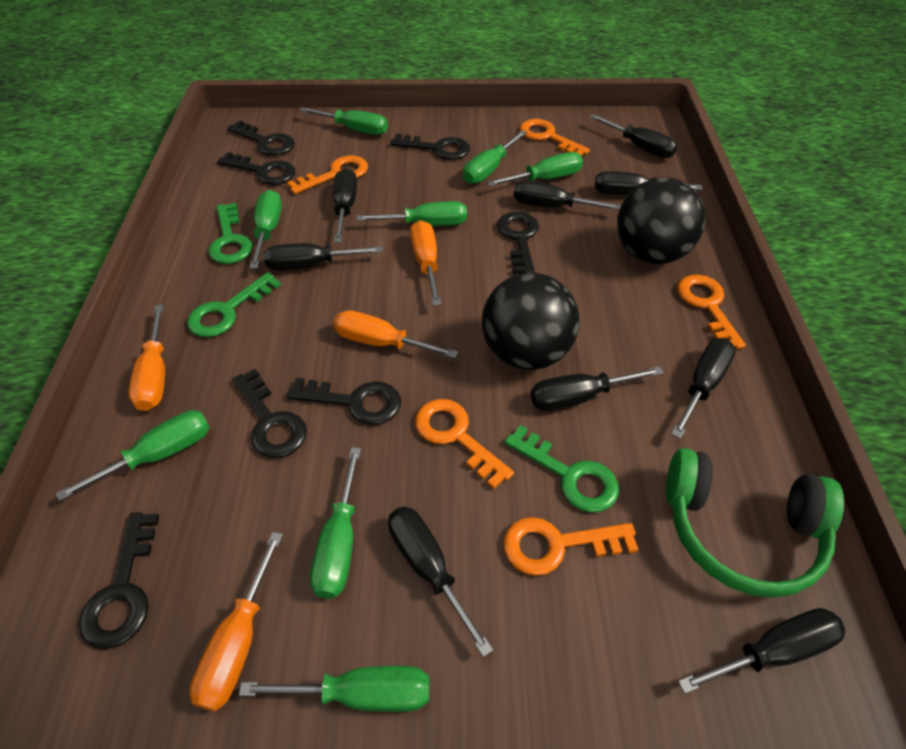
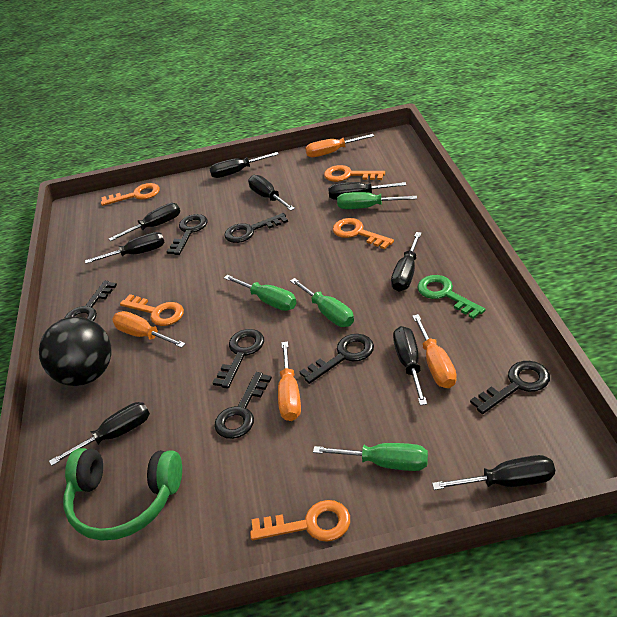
black ball: [482,273,579,370] [617,177,706,264] = 2 -> [39,317,111,386] = 1
green key: [187,272,281,337] [208,203,253,264] [504,425,619,512] = 3 -> [417,275,486,319] = 1
green screwdriver: [56,410,210,501] [239,666,429,712] [250,190,282,269] [299,107,388,135] [310,447,361,599] [356,201,467,226] [463,130,527,184] [487,152,583,187] = 8 -> [224,275,297,311] [290,278,354,327] [313,443,428,471] [337,192,417,209] = 4

